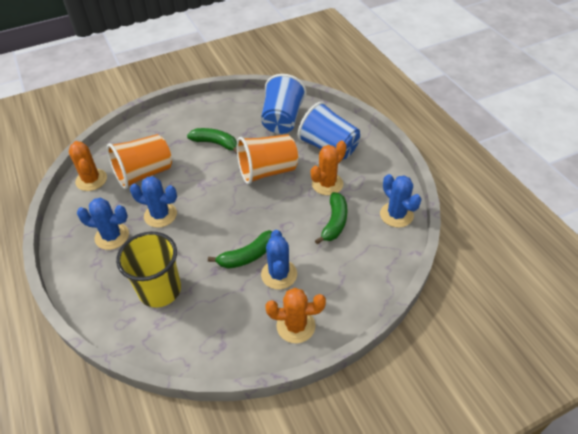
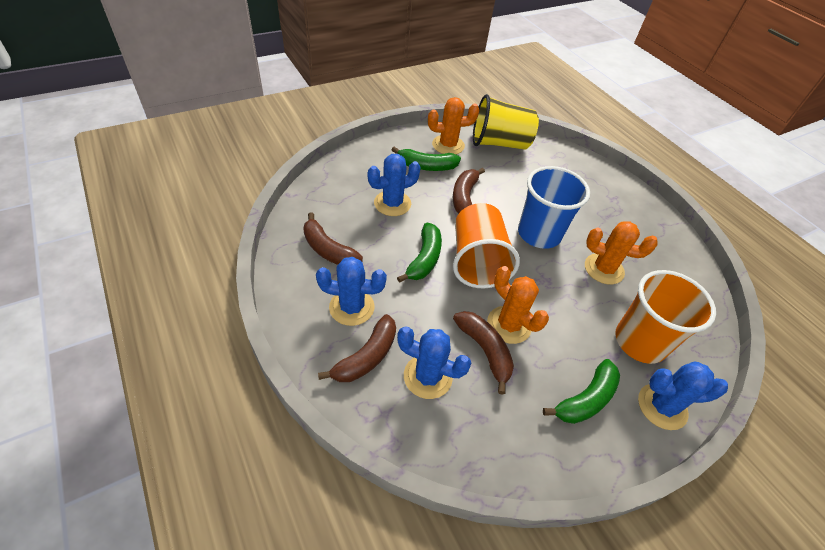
blue cup: [261,74,307,134] [298,101,360,160] = 2 -> [518,166,590,249] = 1
brown banana: none = 0 -> [303,213,363,265] [318,314,396,382] [453,168,485,213] [453,311,514,395] = 4

